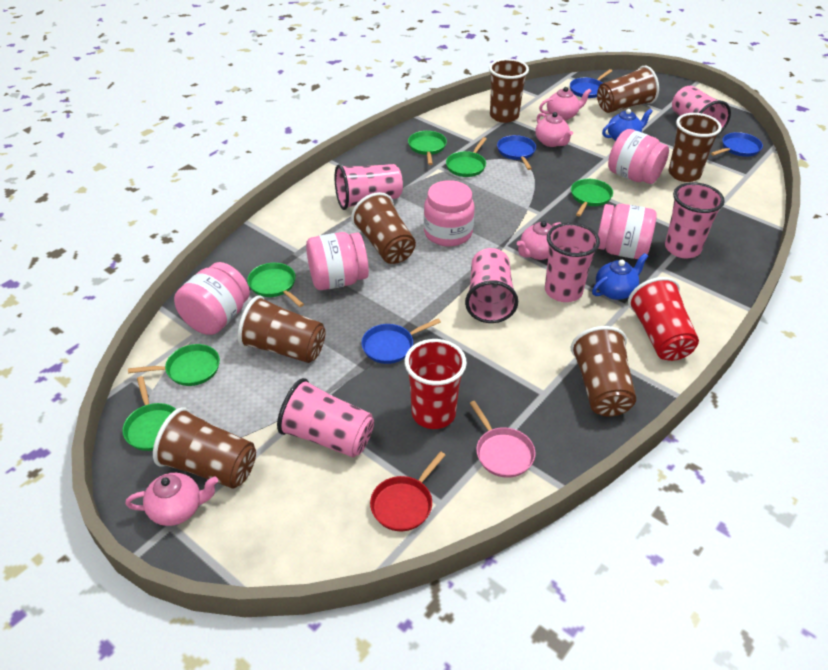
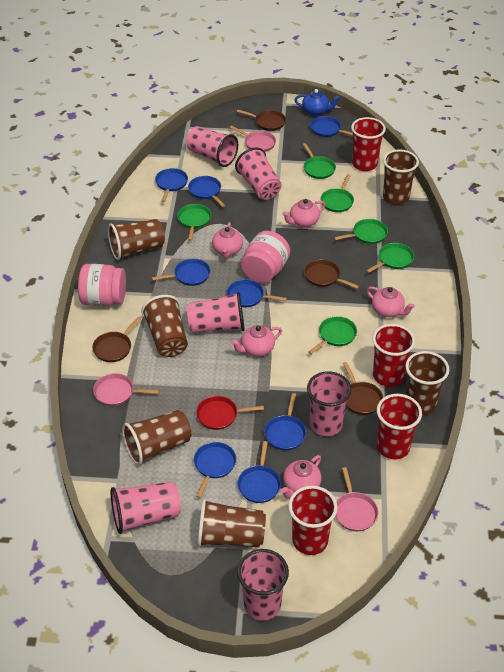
blue pan: [361,318,441,364] [497,135,536,170] [570,69,612,98] [711,132,763,157] = 4 -> [152,259,210,286] [155,168,188,202] [188,176,225,207] [194,442,236,498] [227,279,287,307] [237,441,281,503] [264,393,306,450] [310,116,353,137] = 8
blue teapot: [592,253,648,300] [602,109,653,141] = 2 -> [295,89,340,116] = 1
brown cup: [153,407,256,489] [238,295,326,363] [351,192,416,264] [489,58,529,123] [571,326,636,417] [597,66,659,113] [669,113,722,182] = 7 -> [108,219,165,260] [122,410,192,465] [141,295,188,357] [197,499,266,547] [383,150,419,205] [405,351,449,415] = 6
brown pan: none = 0 -> [92,317,141,362] [237,110,286,131] [304,260,359,289] [343,362,383,415] = 4
pink jar: [174,262,250,335] [306,232,369,290] [424,180,475,247] [598,204,657,259] [608,129,669,184] = 5 -> [78,264,126,306] [241,231,290,283] = 2
pink pan: [469,401,536,478] = 1 -> [93,373,159,406] [230,125,276,152] [335,467,378,531] = 3
pink teapot: [125,473,218,526] [517,221,561,260] [535,112,573,147] [539,87,592,121] = 4 -> [212,222,243,259] [231,325,282,356] [281,455,322,498] [282,199,325,227] [367,286,415,317] = 5
red cup: [404,339,467,429] [628,277,699,361] = 2 -> [288,486,337,555] [351,117,386,171] [372,324,415,387] [377,394,422,459] = 4

